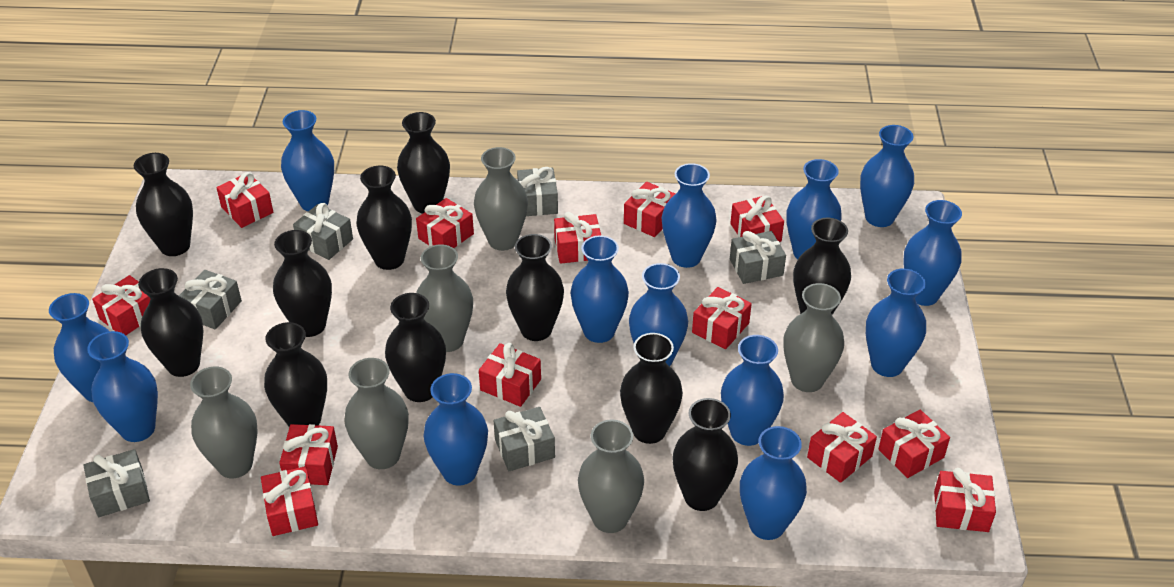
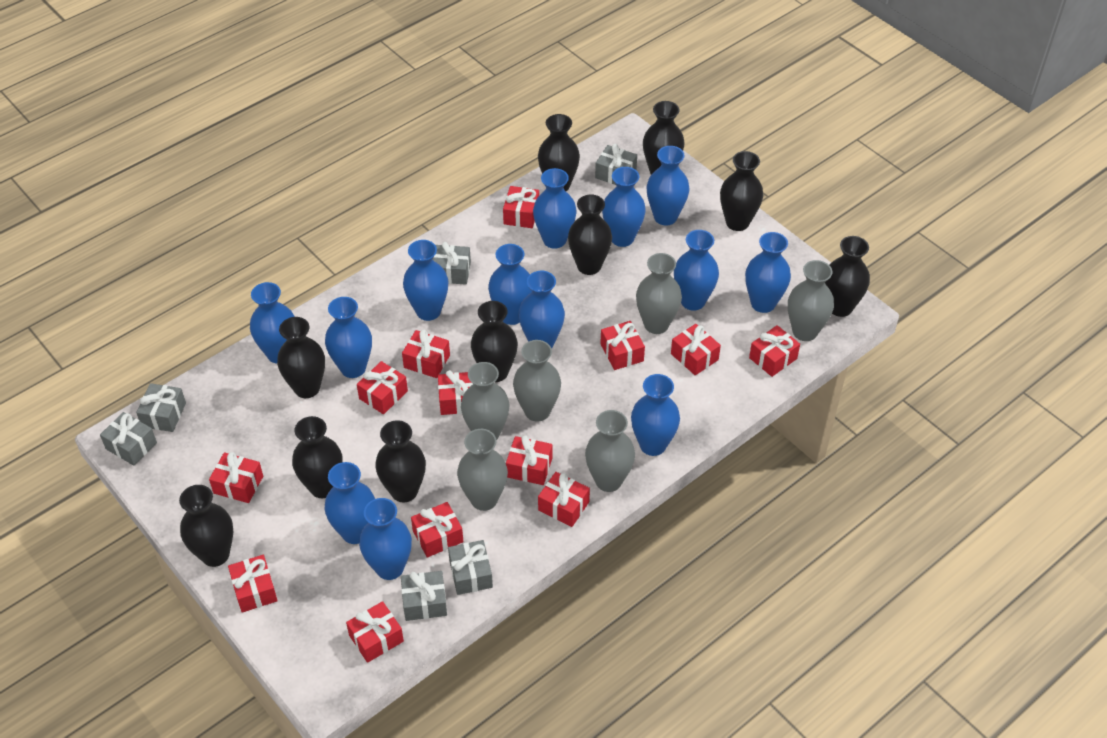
black vase: [134,153,193,256] [138,268,203,377] [264,322,327,427] [273,230,332,337] [356,166,412,270] [385,293,446,402] [397,112,450,213] [506,234,564,341] [620,333,683,444] [673,398,738,511] [793,218,851,315] = 11 -> [179,485,233,567] [277,317,325,398] [292,416,343,498] [375,420,426,502] [471,301,518,382] [538,114,580,191] [568,194,612,275] [643,101,684,175] [720,151,763,231] [825,236,870,317] = 10

